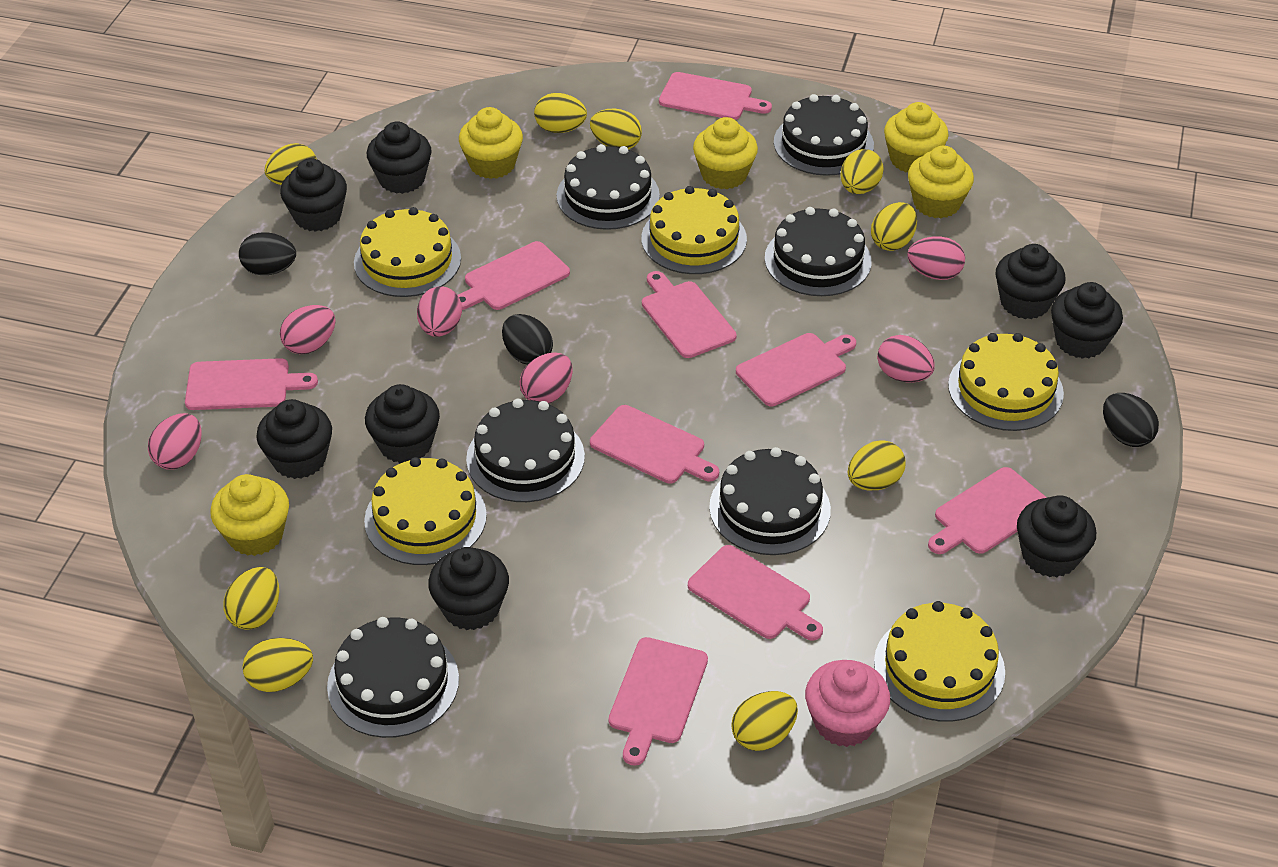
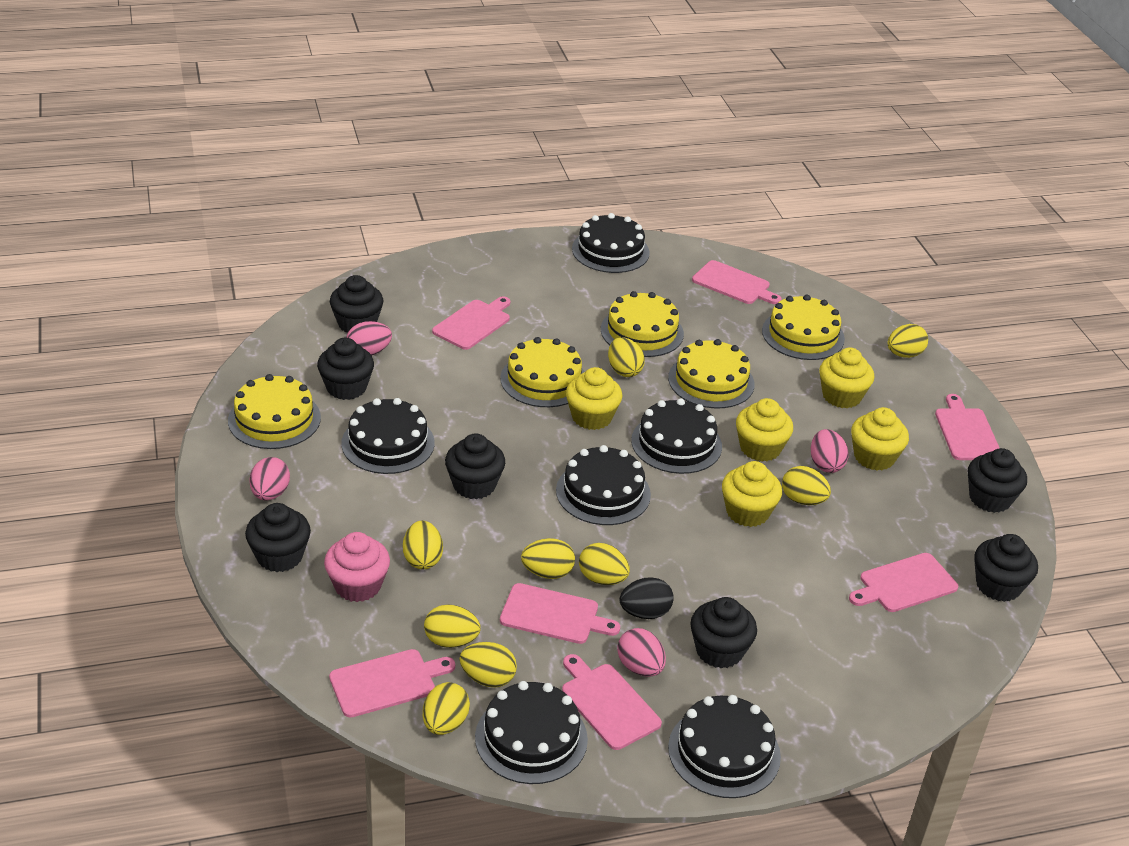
black cupcake: [256,399,332,479] [280,158,347,232] [365,384,440,463] [367,122,431,194] [428,547,509,630] [996,244,1066,319] [1017,495,1096,577] [1051,282,1123,359] = 8 -> [245,503,311,572] [317,338,374,400] [330,275,383,333] [445,433,505,499] [690,597,757,669] [968,448,1027,513] [974,534,1038,602] = 7
black egg: [239,232,296,275] [502,314,553,365] [1103,393,1159,447] = 3 -> [620,577,674,619] = 1
pink cutting board: [185,358,318,410] [458,241,570,310] [590,405,719,483] [609,637,708,766] [642,271,737,358] [659,72,772,120] [688,545,823,641] [736,333,856,406] [928,467,1047,554] = 9 -> [329,649,455,718] [432,296,511,350] [500,583,620,644] [562,654,662,750] [692,260,782,304] [849,553,958,612] [935,394,999,460] = 7
pink egg: [148,413,202,470] [280,305,335,354] [417,286,462,337] [520,352,573,404] [877,335,935,383] [907,237,965,280] = 6 -> [250,457,290,500] [346,321,392,355] [617,628,666,677] [811,429,848,473] = 4

